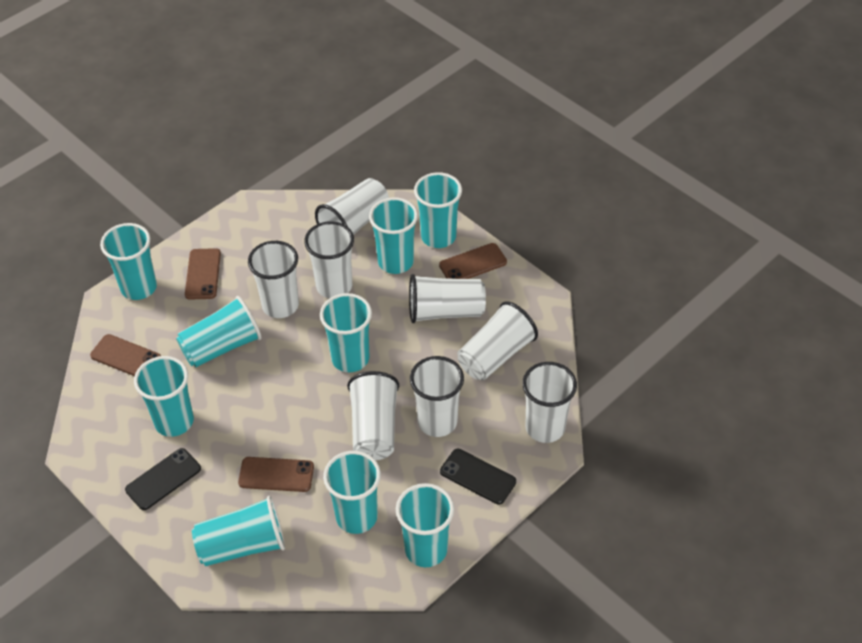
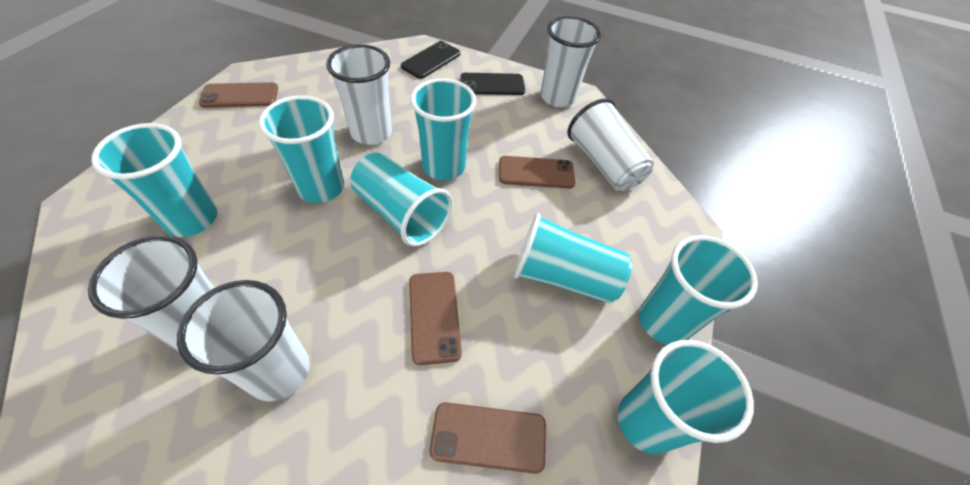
turquoise cup: [100,223,157,300] [134,356,194,437] [176,296,261,367] [192,496,285,566] [320,293,372,372] [323,451,381,534] [369,197,418,274] [396,483,454,567] [414,172,462,248] = 9 -> [91,123,217,237] [259,95,344,203] [350,152,453,247] [410,78,476,180] [514,213,632,303] [618,340,754,454] [639,235,758,345] = 7
white cup: [248,241,299,318] [304,221,354,298] [315,178,389,235] [347,371,399,460] [409,274,486,323] [410,356,464,437] [457,301,538,380] [522,362,577,443] = 8 -> [88,235,215,352] [177,280,310,401] [326,44,392,145] [540,16,601,107] [567,99,654,191] = 5

